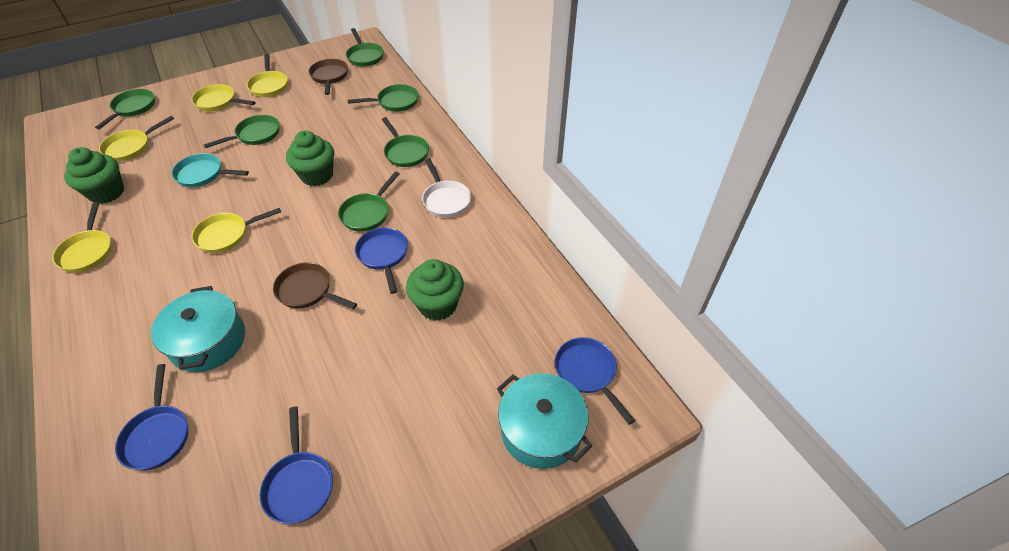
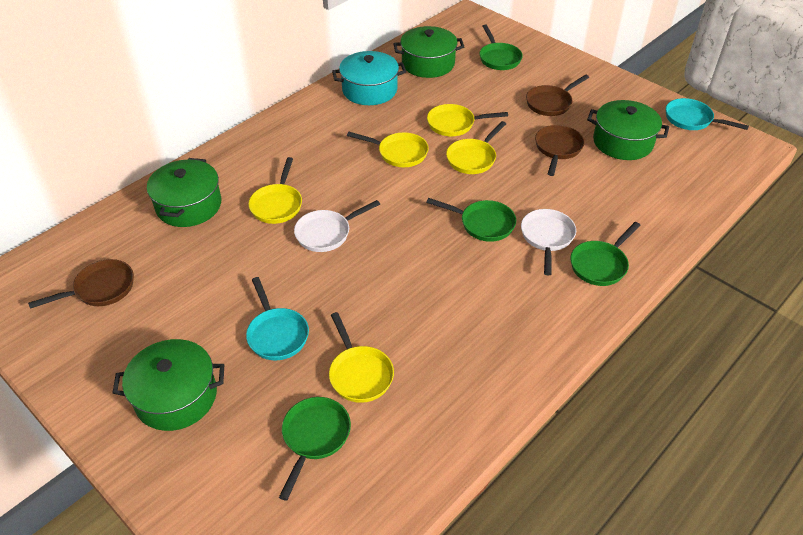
blue pan: [115,364,188,470] [260,407,333,524] [355,227,408,294] [555,337,635,425] = 4 -> none = 0
brown pan: [273,262,357,309] [309,59,348,95] = 2 -> [28,259,134,309] [526,75,589,116] [535,125,585,176] = 3
green cupcake: [64,147,124,204] [286,130,334,186] [406,259,464,321] = 3 -> none = 0
green pan: [95,89,155,129] [204,115,279,148] [338,171,400,232] [346,28,384,67] [348,84,419,112] [382,117,429,167] = 6 -> [279,397,351,501] [426,198,516,242] [479,24,523,70] [571,222,640,286] = 4
green pot: none = 0 -> [112,339,224,431] [147,158,221,227] [393,26,464,78] [587,100,669,160] = 4
turquoise pan: [171,153,249,187] = 1 -> [246,277,309,360] [666,98,749,130] = 2
turquoise pot: [151,286,245,372] [497,373,592,469] = 2 -> [332,51,406,105] = 1
white pan: [422,158,471,217] = 1 -> [294,200,380,252] [521,209,576,276] = 2

